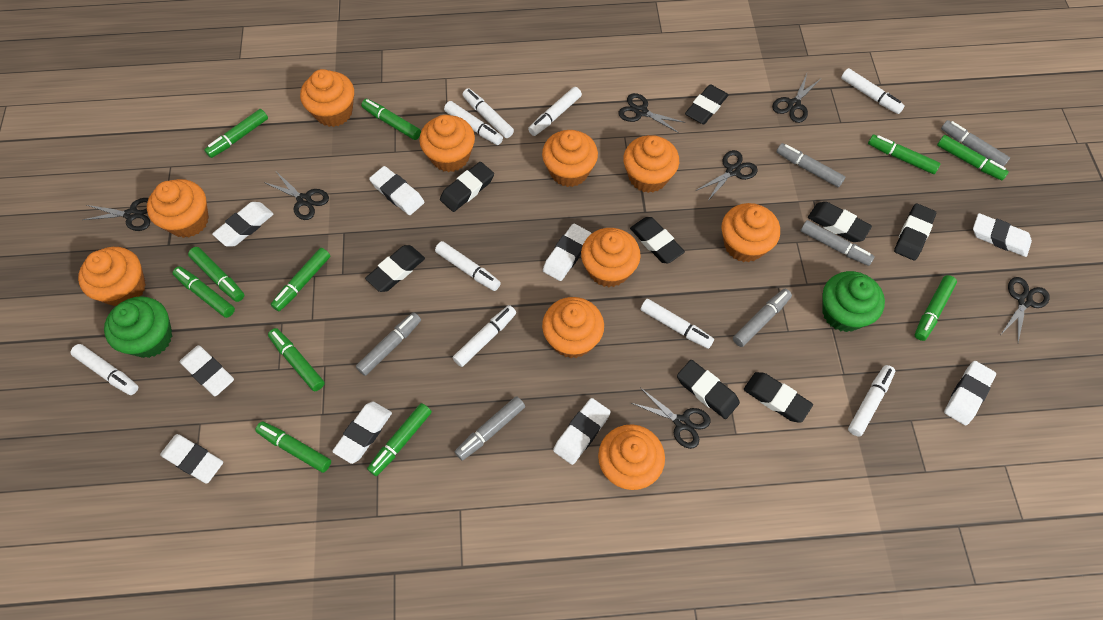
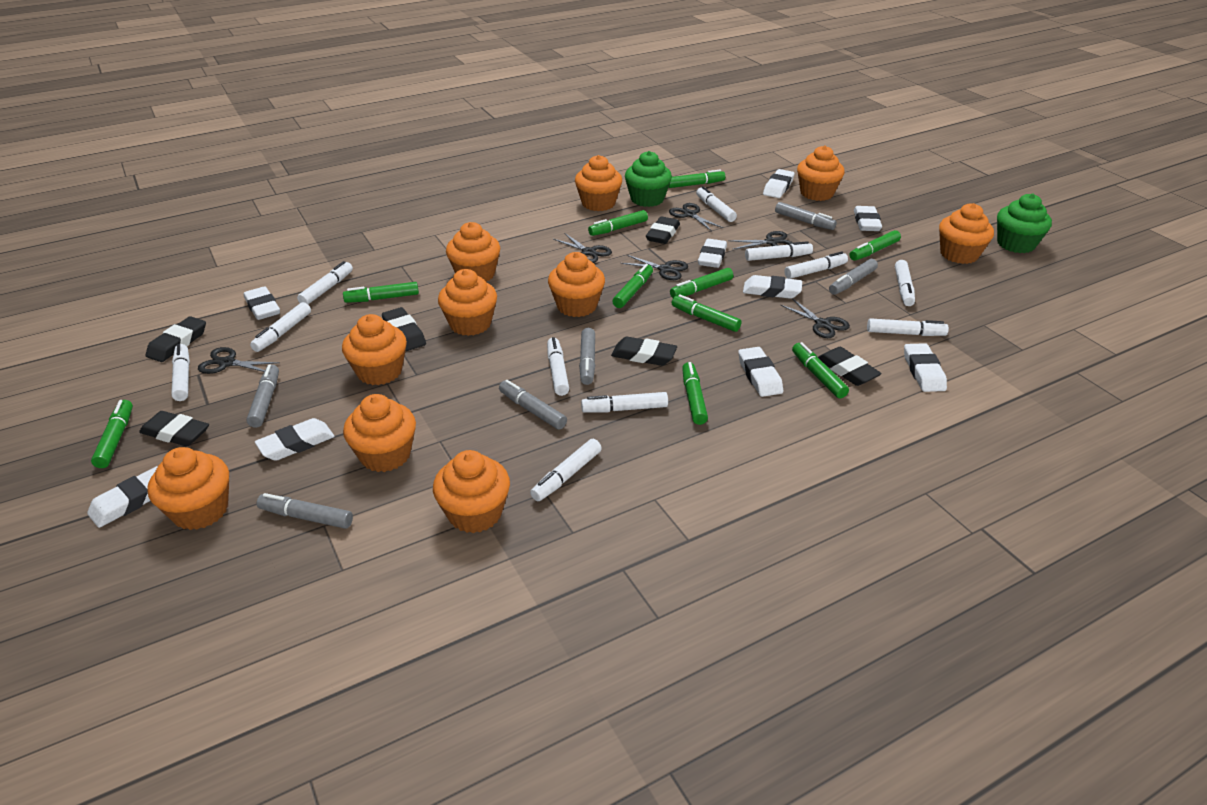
black eraser: [365,245,425,292] [440,162,494,212] [630,217,685,263] [677,360,740,419] [685,84,728,124] [744,372,813,423] [808,202,872,242] [894,203,936,261] = 8 -> [139,411,209,447] [146,316,206,362] [382,307,426,351] [611,337,677,366] [646,216,680,244] [817,347,882,386] = 6
black scissors: [83,198,150,231] [264,173,329,220] [618,93,686,133] [632,388,710,449] [695,150,758,202] [772,74,821,123] [1001,277,1050,342] = 7 -> [198,347,280,374] [553,233,612,263] [621,255,688,280] [669,203,723,231] [728,231,793,249] [780,298,850,338] = 6
green marker: [172,266,235,318] [188,247,245,302] [204,109,268,158] [255,421,331,473] [268,328,325,391] [270,248,330,311] [361,99,421,140] [367,403,432,476] [868,135,941,174] [915,275,957,341] [937,135,1009,180] = 11 -> [91,400,133,468] [343,282,419,303] [588,210,648,236] [612,264,653,308] [668,170,725,188] [670,268,733,298] [672,294,741,332] [682,362,708,425] [792,342,849,399] [849,230,901,261] = 10
white marker: [71,344,138,395] [435,241,501,291] [444,101,503,145] [453,305,516,367] [462,88,514,138] [528,87,582,136] [640,299,714,349] [841,68,905,114] [848,365,895,437] = 9 -> [171,344,190,401] [250,302,311,352] [297,261,353,304] [530,439,602,501] [547,337,569,396] [581,392,668,412] [696,186,737,222] [745,241,813,261] [784,251,848,279] [867,318,949,336] [895,260,915,306] = 11

